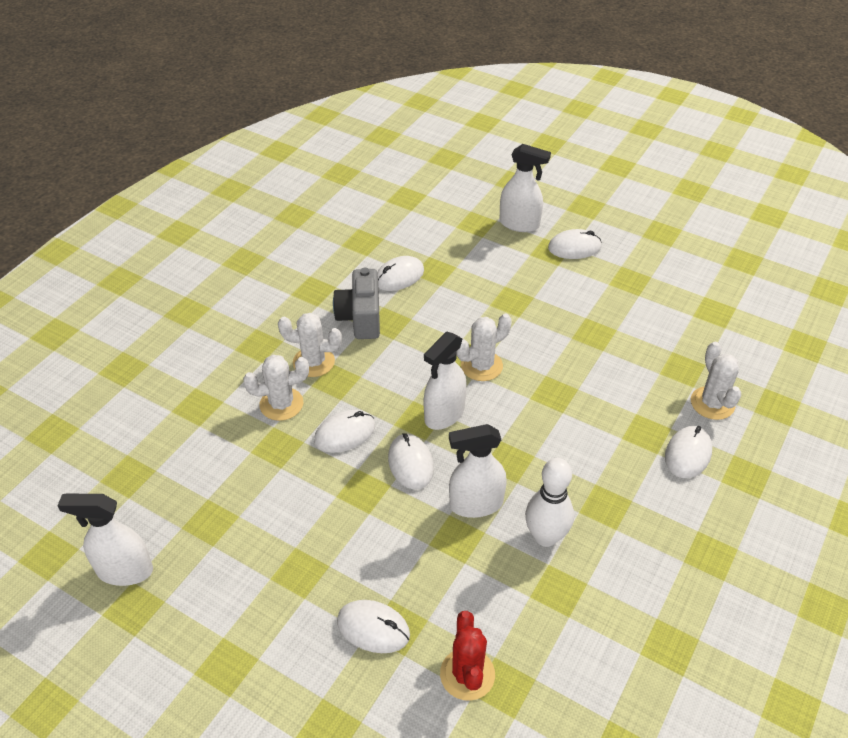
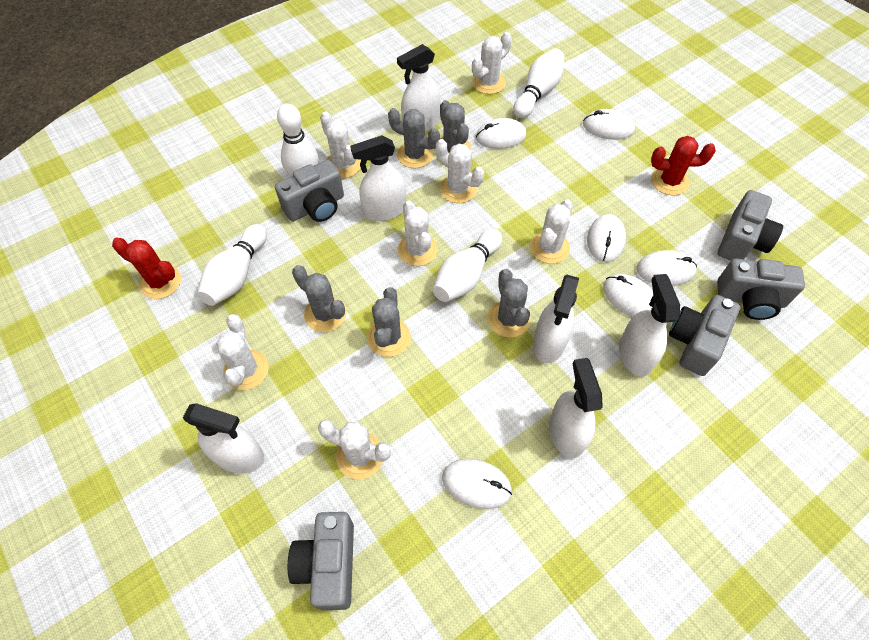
grey cactus: none = 0 -> [292,265,347,332] [367,287,411,357] [388,108,440,168] [435,100,471,153] [488,269,530,338] = 5
grey camera: [333,268,380,339] = 1 -> [275,160,344,222] [288,512,354,610] [669,295,740,376] [717,258,805,320] [718,190,783,261] = 5
red cactus: [440,611,495,701] = 1 -> [112,238,181,299] [651,136,716,195] = 2
white bowling pin: [525,458,574,547] = 1 -> [197,224,267,306] [277,104,319,177] [433,229,502,302] [513,48,565,118] = 4
white cactus: [243,355,309,421] [278,313,342,377] [457,314,512,381] [691,342,741,420] = 4 -> [216,314,269,390] [318,420,391,479] [320,112,361,179] [398,200,438,266] [436,139,484,203] [472,32,512,94] [530,200,573,264] = 7
white spray bottle: [57,494,153,586] [424,332,467,430] [449,424,507,518] [499,144,551,232] = 4 -> [183,403,264,474] [350,135,406,221] [397,44,441,132] [533,275,579,363] [549,358,603,458] [619,274,680,377] = 6

